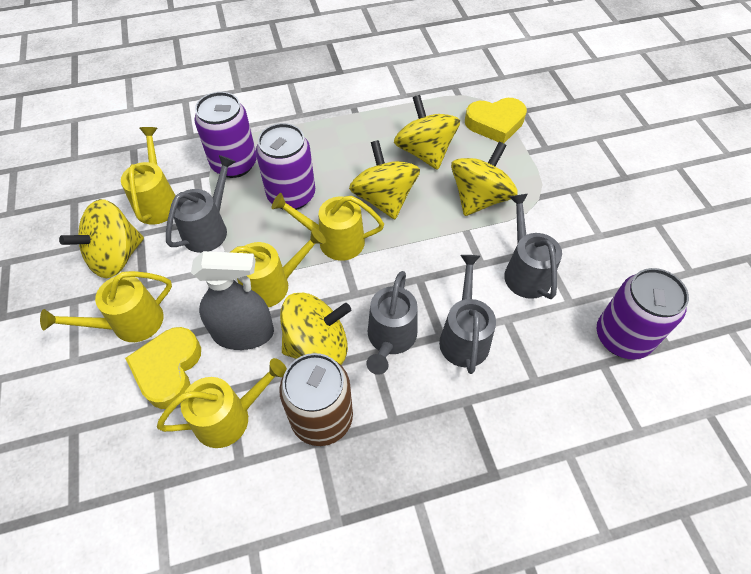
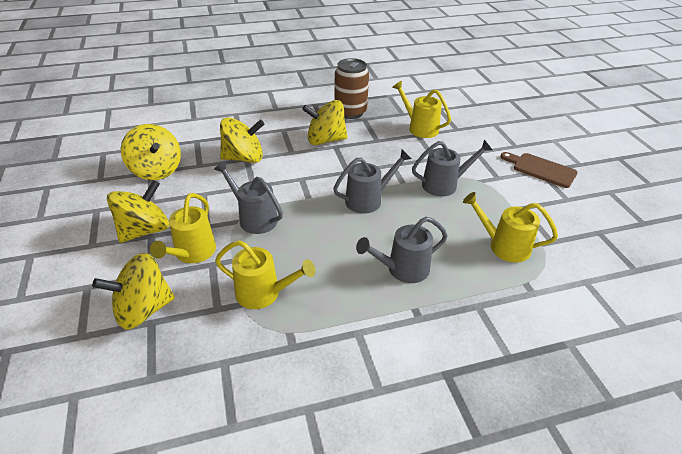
brown cutting board: none = 0 -> [501,152,578,188] = 1
grey spray bottle: [191,251,274,350] = 1 -> none = 0
purple can: [194,92,257,178] [256,123,315,210] [597,268,689,359] = 3 -> none = 0
yellow heart: [125,327,201,409] [465,98,527,143] = 2 -> none = 0
yellow watering can: [40,271,172,342] [121,127,176,225] [157,358,287,448] [230,228,326,307] [272,193,384,261] = 5 -> [150,193,216,263] [215,240,316,309] [393,81,451,138] [463,192,558,263] = 4

